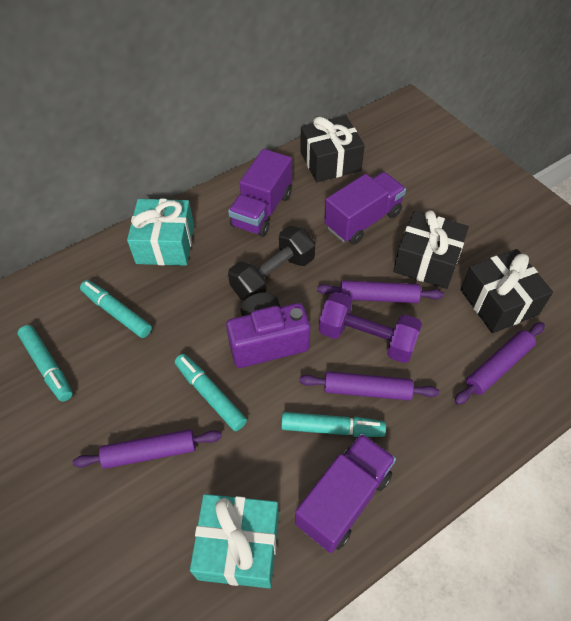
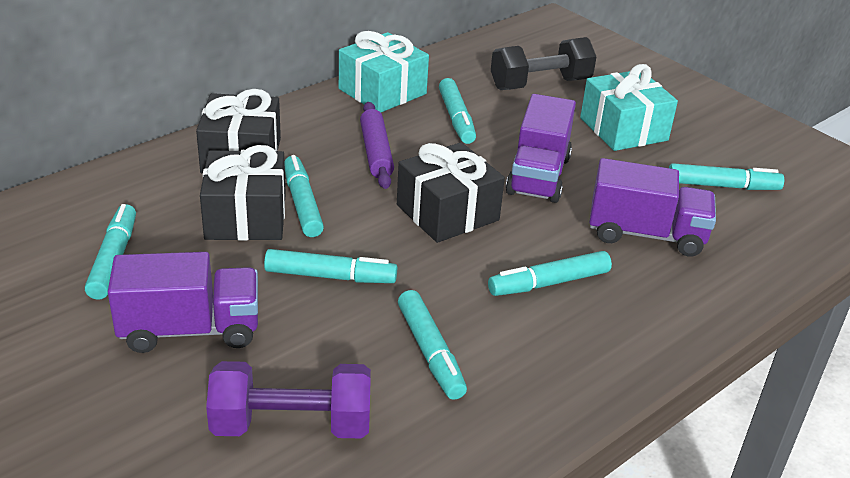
purple camera: [226,292,310,368] = 1 -> none = 0
purple rolling pin: [73,429,221,469] [299,371,439,401] [317,280,444,303] [454,322,545,405] = 4 -> [360,102,394,189] = 1
turquoise marker: [17,325,73,402] [80,280,152,338] [175,354,247,431] [281,412,386,437] = 4 -> [85,204,136,300] [264,249,397,283] [284,155,324,237] [398,290,467,400] [439,78,476,144] [488,251,612,296] [669,163,784,190] = 7

